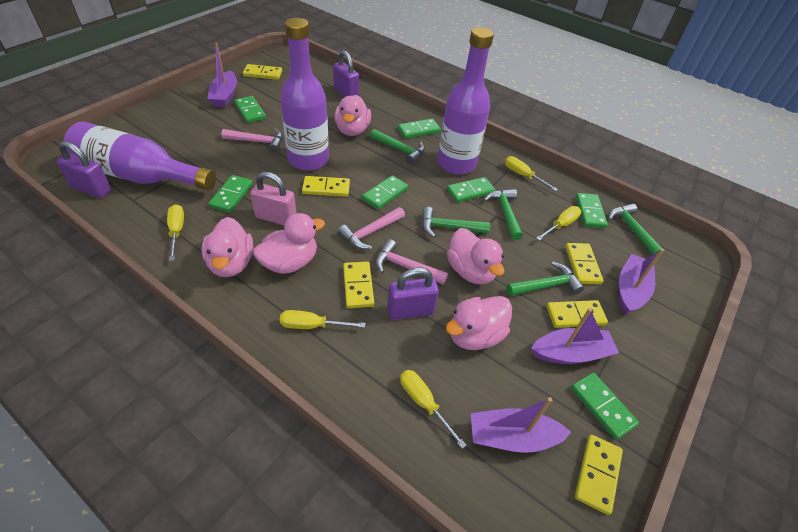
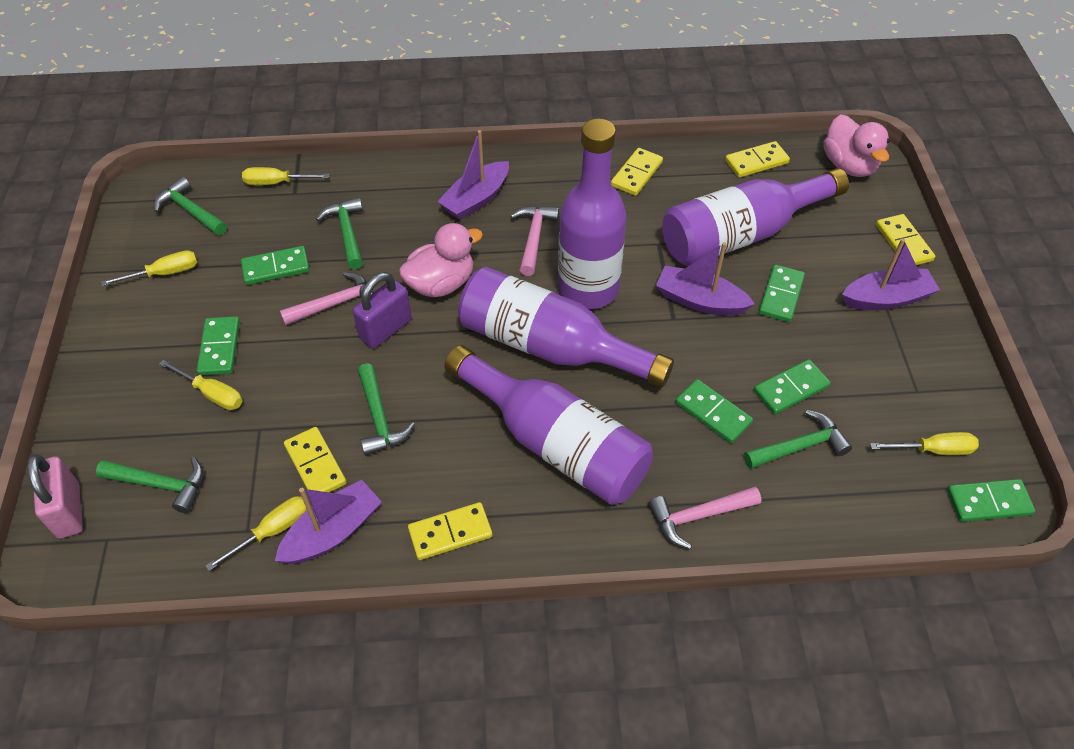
green domino: [208,175,253,212] [234,96,266,123] [362,175,408,209] [398,119,441,139] [447,177,495,203] [571,373,639,440] [576,193,608,228] = 7 -> [197,316,240,375] [241,246,310,285] [676,379,753,443] [754,359,830,414] [759,264,805,322] [947,479,1035,522] = 6
pink duck: [202,217,253,277] [253,213,325,274] [334,95,371,136] [446,296,512,350] [447,228,505,285] = 5 -> [399,223,483,297] [823,114,890,177] = 2
purple bottle: [63,122,216,191] [280,18,329,171] [437,27,494,175] = 3 -> [444,345,653,505] [458,267,674,388] [558,119,627,309] [662,168,849,266] = 4
purple padlock: [57,141,111,198] [333,50,359,97] [387,267,439,320] = 3 -> [353,272,412,348] = 1
yellow domino: [243,64,282,80] [302,176,350,197] [343,262,374,308] [547,300,608,328] [565,243,603,284] [575,435,623,515] = 6 -> [284,427,347,492] [408,502,492,560] [611,148,663,196] [725,141,790,178] [876,214,935,265] = 5

